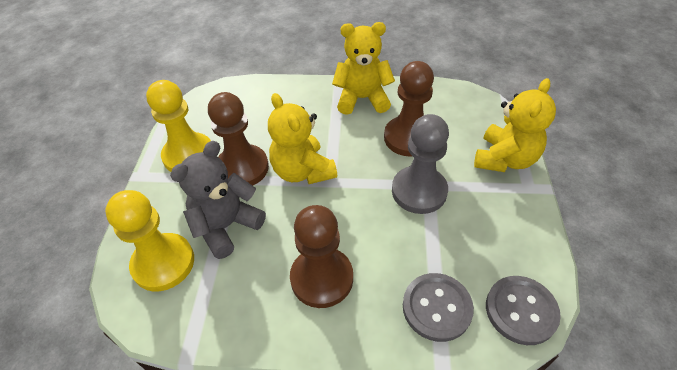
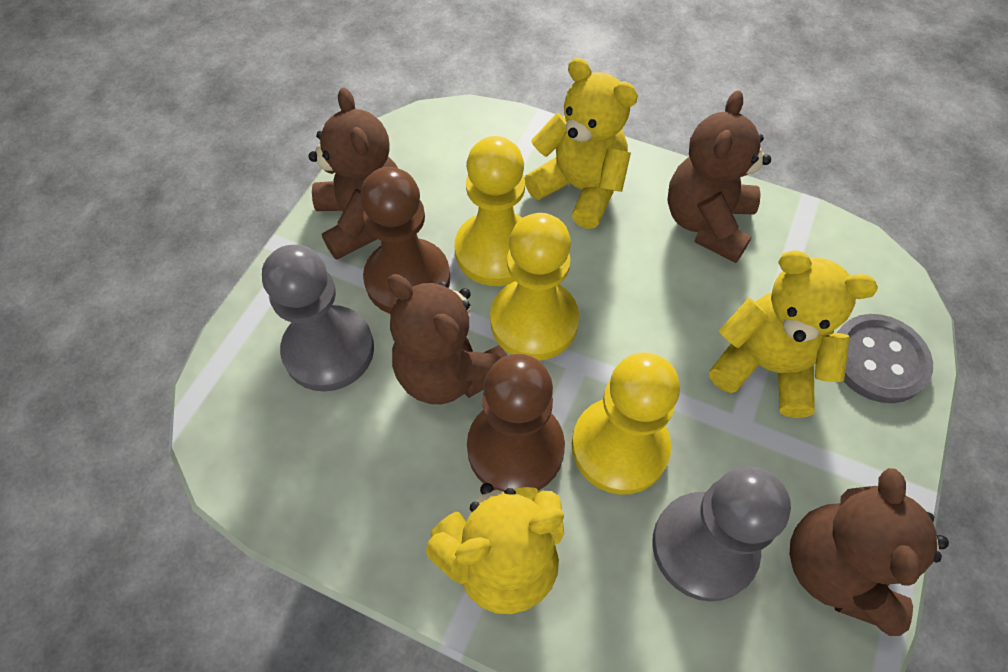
brown pawn: [208,92,269,186] [290,205,353,308] [384,61,434,156] = 3 -> [360,167,450,314] [467,354,565,492] = 2
brown teddy bear: none = 0 -> [308,88,398,260] [388,274,508,404] [667,90,771,263] [790,468,949,636] = 4
grey button: [403,273,474,342] [486,276,561,345] = 2 -> [837,314,933,403] = 1
grey pawn: [392,114,449,214] = 1 -> [262,245,374,392] [652,467,791,602] = 2
grey teddy bear: [170,141,266,259] = 1 -> none = 0
yellow pawn: [105,190,194,291] [146,80,211,172] = 2 -> [454,136,525,286] [490,213,579,360] [572,352,680,495] = 3

